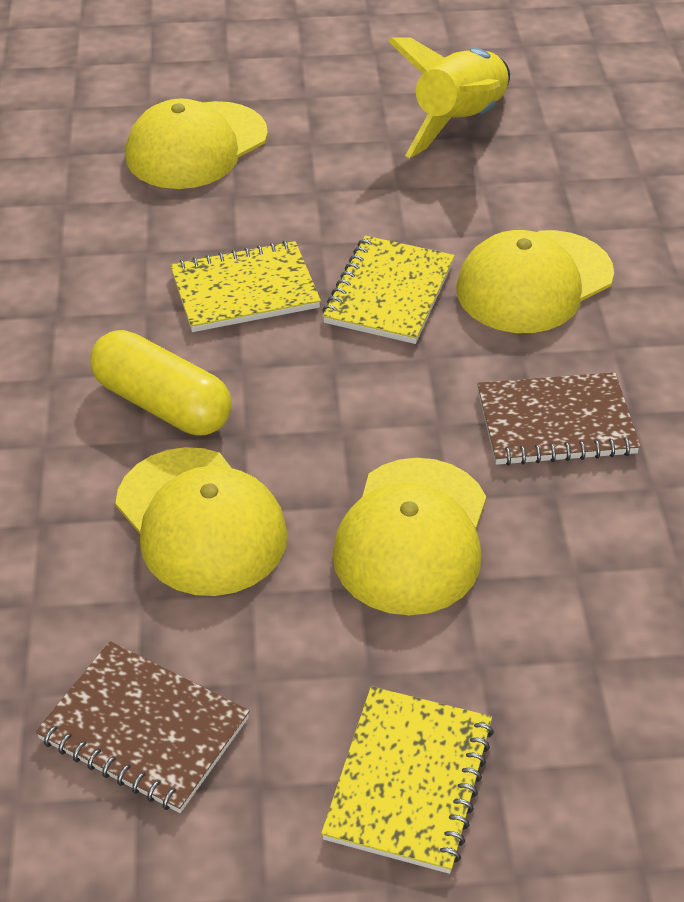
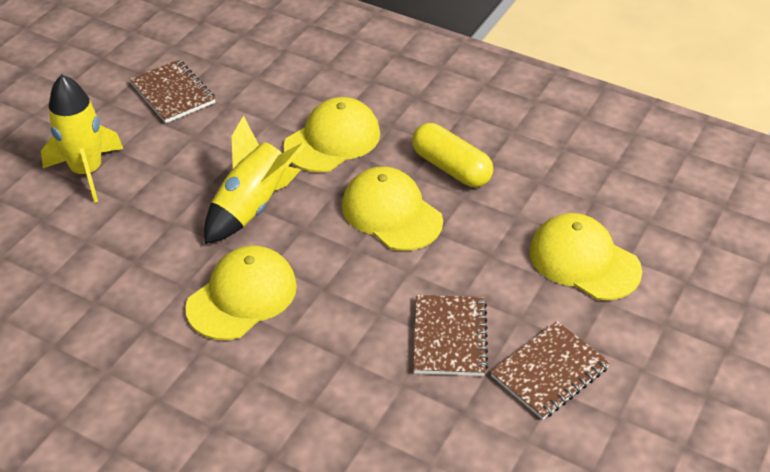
brown notebook: [35,641,250,813] [477,372,641,466] = 2 -> [129,60,216,123] [413,295,488,376] [490,321,610,420] = 3
yellow notebook: [170,241,321,332] [321,686,494,874] [322,236,455,344] = 3 -> none = 0
yellow rocket: [388,37,510,158] = 1 -> [41,74,123,202] [204,115,305,244] = 2

